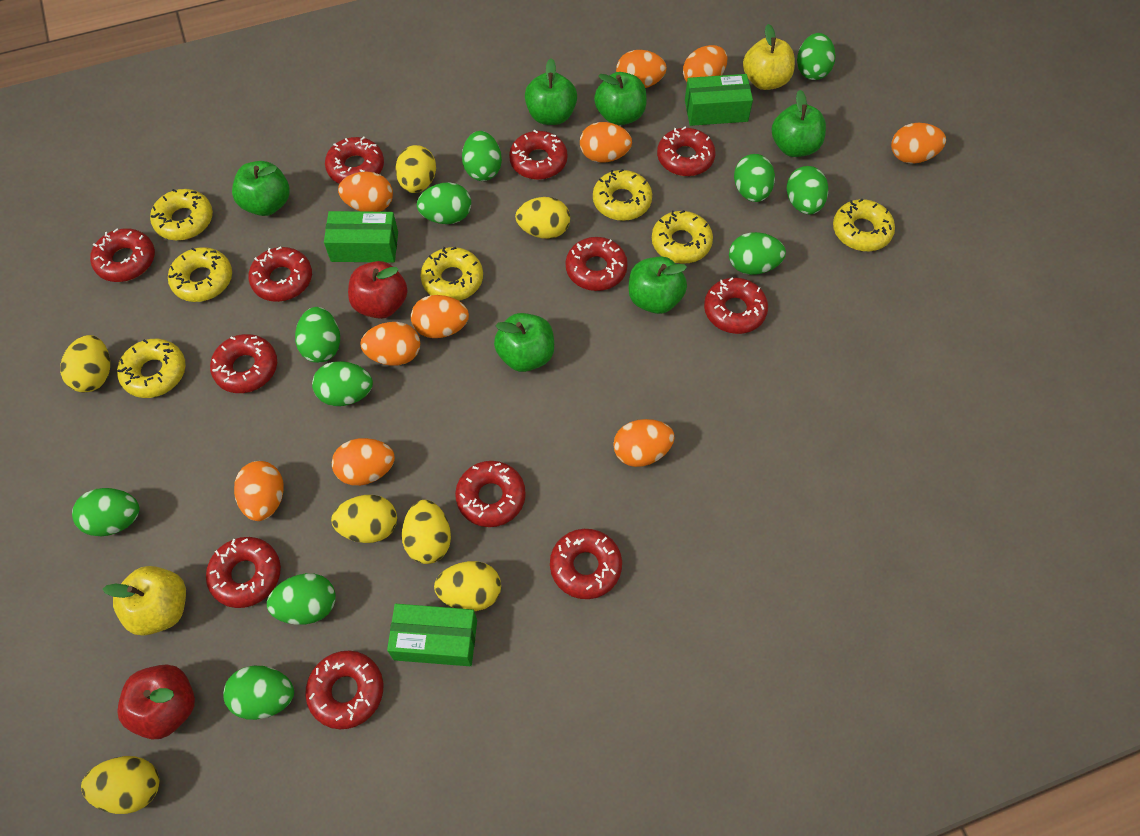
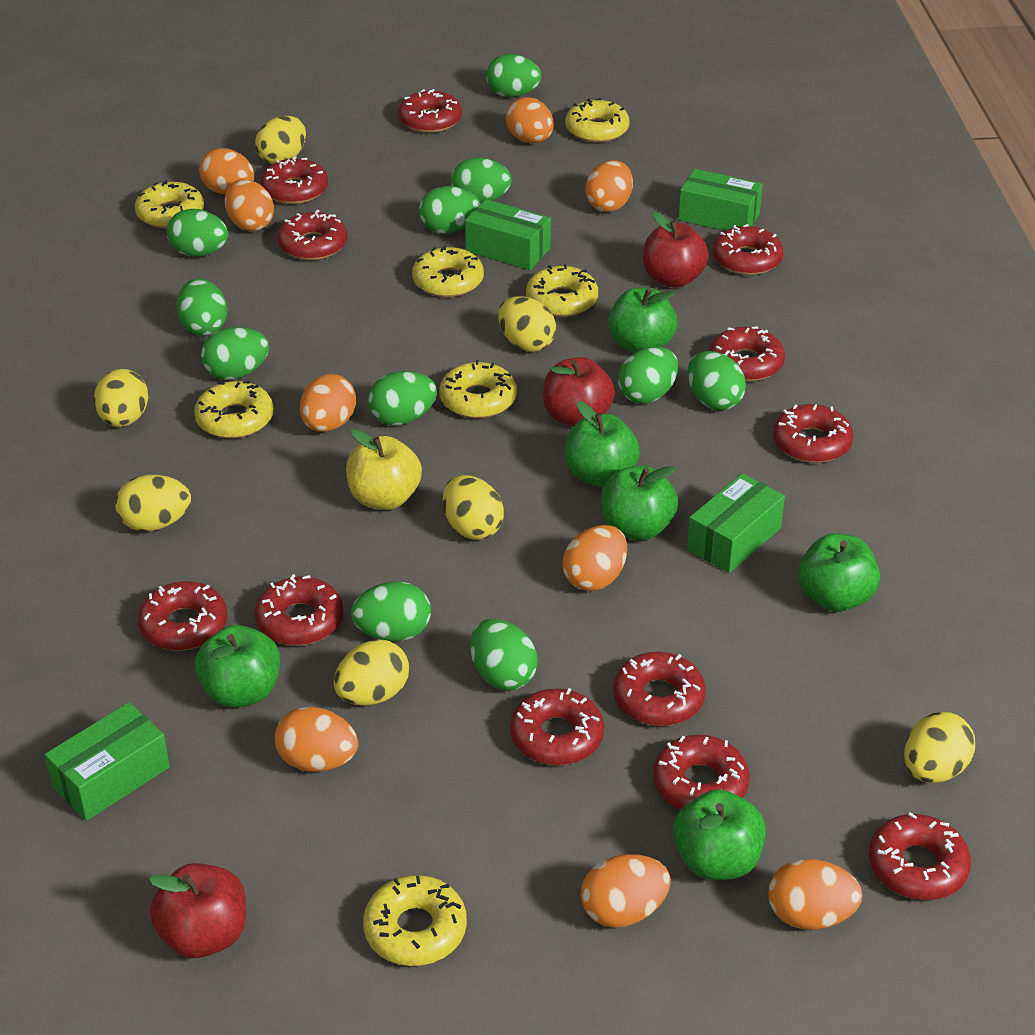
green box: [324,211,398,263] [387,604,477,666] [685,74,753,126] = 3 -> [44,702,170,821] [465,199,551,270] [678,169,763,231] [687,473,785,573] = 4
orange egg: [234,461,284,521] [332,438,395,486] [338,172,393,212] [360,322,420,366] [411,295,469,338] [580,122,632,162] [613,419,675,467] [616,50,667,88] [683,45,728,82] [891,123,946,164] = 10 -> [199,148,254,194] [225,179,274,231] [275,707,358,772] [300,374,356,432] [506,97,554,143] [562,525,627,591] [581,854,671,928] [585,160,633,212] [768,859,863,930] = 9
red apple: [117,664,195,739] [348,261,408,319] = 2 -> [149,863,246,958] [543,357,615,427] [643,212,709,288] = 3
yellow apple: [103,566,186,636] [743,24,795,90] = 2 -> [346,428,422,510] = 1

